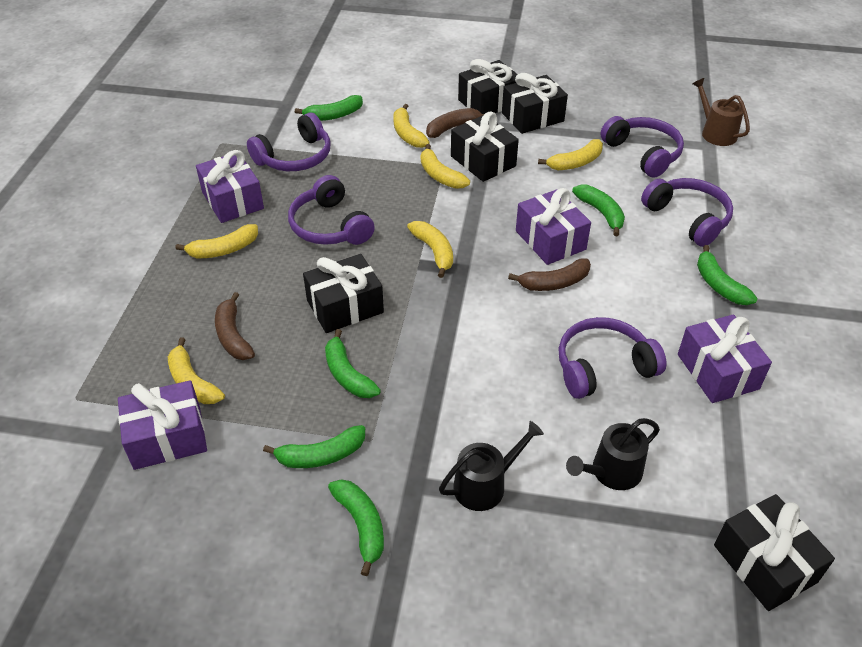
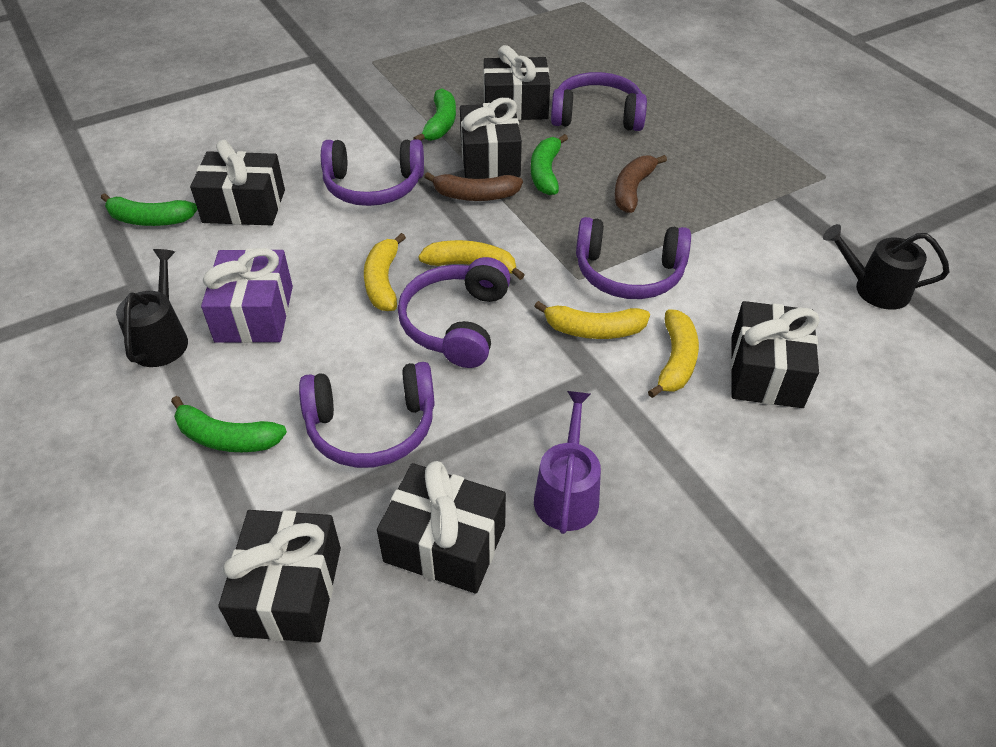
black gift: [303,254,384,333] [451,112,519,182] [458,59,517,114] [502,73,568,134] [714,494,835,611] = 5 -> [190,140,285,225] [218,510,341,643] [377,461,506,594] [460,98,522,179] [484,45,550,120] [731,301,819,408] = 6
brown banana: [215,292,255,360] [426,108,484,138] [508,258,591,291] = 3 -> [424,172,523,201] [615,155,667,213] = 2
brown watering can: [692,78,750,146] = 1 -> none = 0
green banana: [263,425,365,468] [295,95,363,121] [325,329,381,398] [328,479,384,576] [572,185,625,236] [697,245,757,305] = 6 -> [101,193,198,226] [171,396,287,452] [413,88,456,141] [531,134,568,195] = 4
purple gift: [118,380,207,470] [196,150,264,223] [516,188,591,265] [678,314,772,403] = 4 -> [201,248,293,343] = 1
purple watering can: none = 0 -> [534,391,601,534] = 1
yellow banana: [168,338,225,404] [175,224,258,258] [393,104,430,148] [407,221,453,278] [421,144,470,189] [538,139,603,170] = 6 -> [364,233,406,311] [418,240,525,280] [534,301,650,339] [648,309,699,398] = 4

